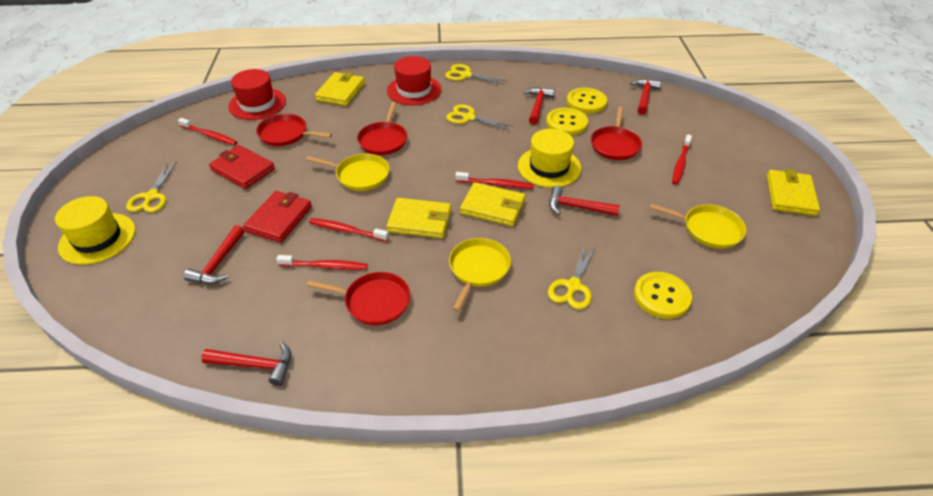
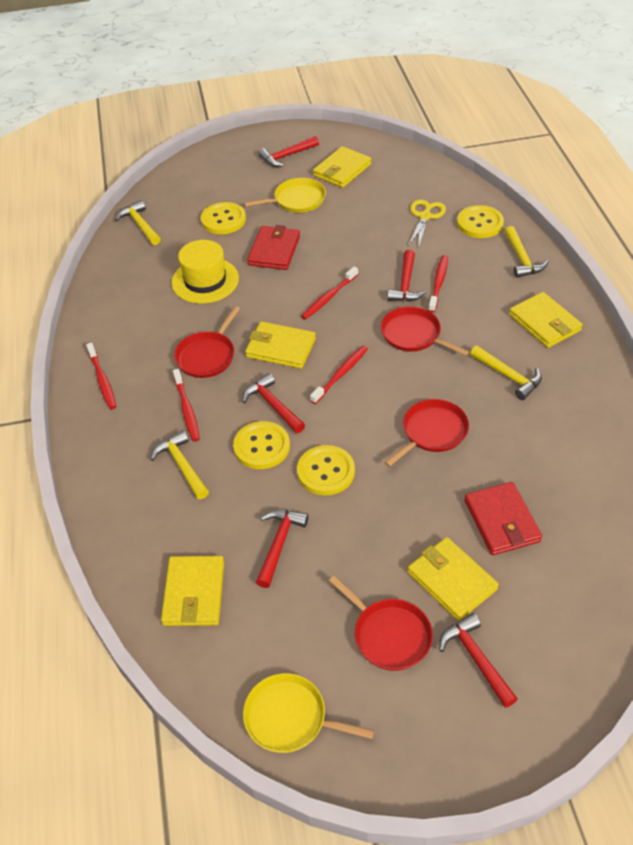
red hat: [228,69,286,120] [387,56,441,105] = 2 -> none = 0
yellow button: [546,108,588,135] [567,88,607,114] [634,272,692,319] = 3 -> [201,202,246,234] [233,421,290,469] [297,445,355,495] [457,205,504,238] = 4
yellow hammer: none = 0 -> [116,200,161,245] [150,430,209,499] [470,346,542,400] [504,226,548,278] = 4
yellow hat: [55,196,136,265] [518,129,581,188] = 2 -> [171,240,239,304] = 1
yellow pan: [306,154,390,191] [449,238,511,312] [650,204,746,248] = 3 -> [243,673,374,753] [244,178,326,213] = 2
yellow scissors: [126,162,177,213] [445,64,506,85] [446,104,513,131] [548,244,596,309] = 4 -> [408,200,446,249] = 1
yellow wallet: [315,72,365,106] [387,198,451,238] [460,182,525,226] [767,169,820,216] = 4 -> [161,556,224,626] [245,321,316,369] [313,146,371,188] [408,537,499,621] [509,292,583,348] = 5

